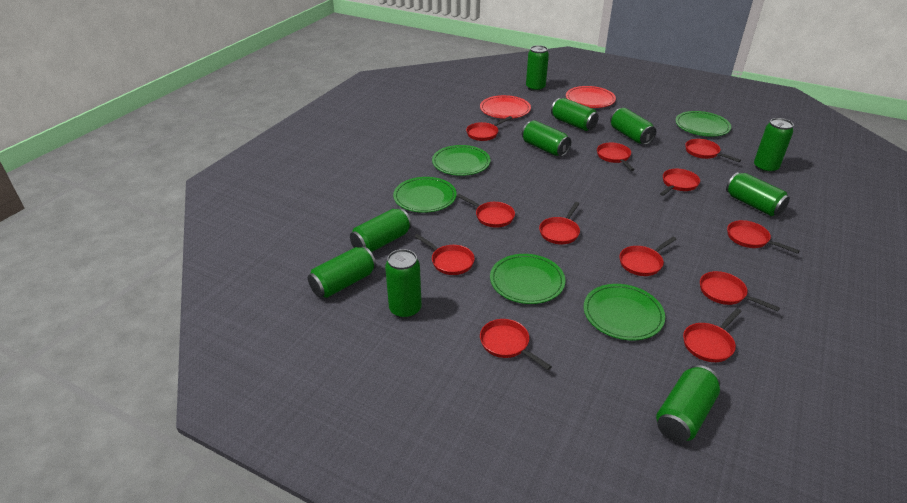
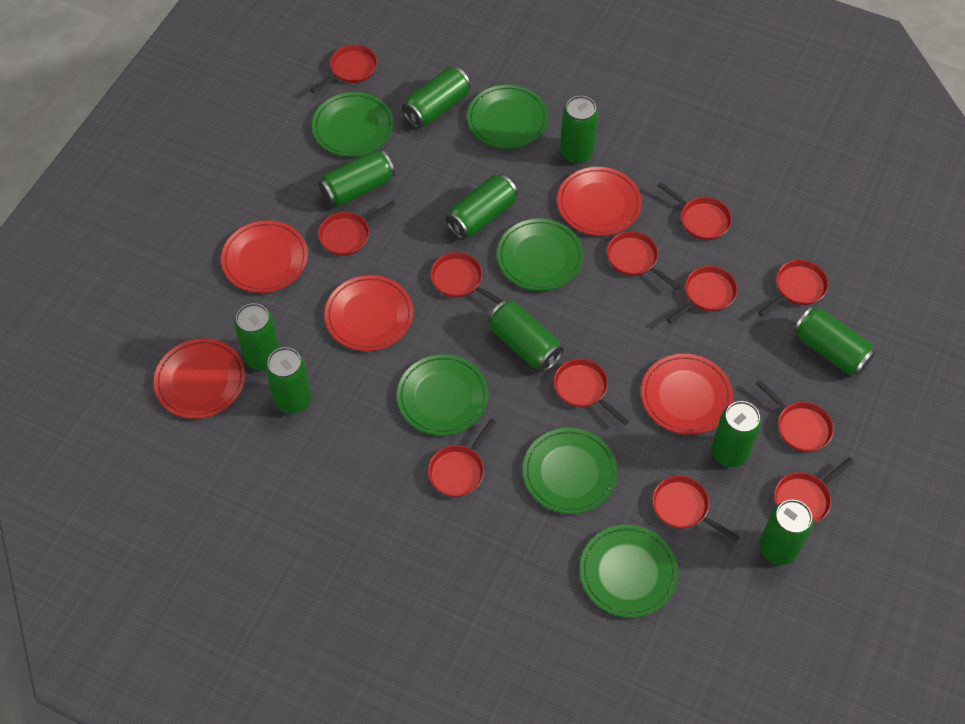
green plate: [393,177,457,213] [432,145,490,176] [490,254,565,304] [584,284,665,340] [675,111,731,137] = 5 -> [312,92,394,157] [397,354,489,436] [467,85,549,149] [497,219,584,291] [523,428,618,514] [580,525,678,618] = 6
red plate: [480,95,531,119] [566,86,616,108] = 2 -> [154,338,245,419] [221,221,308,293] [325,275,414,351] [557,167,642,236] [641,354,733,435] = 5

